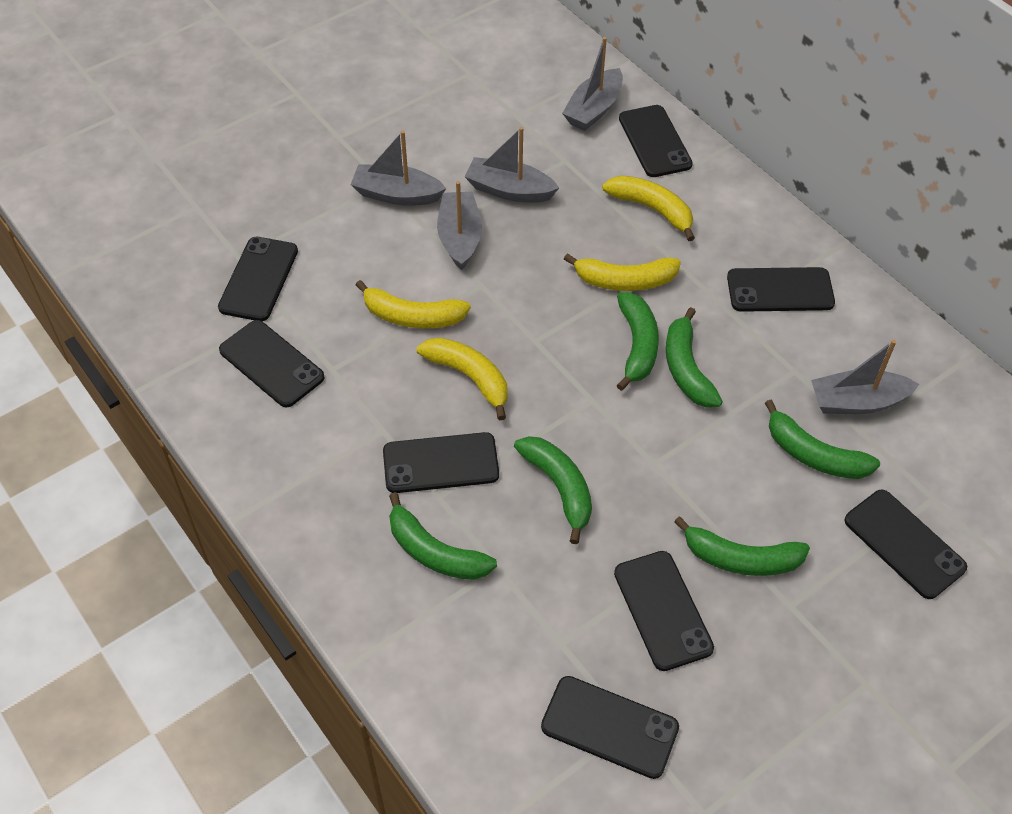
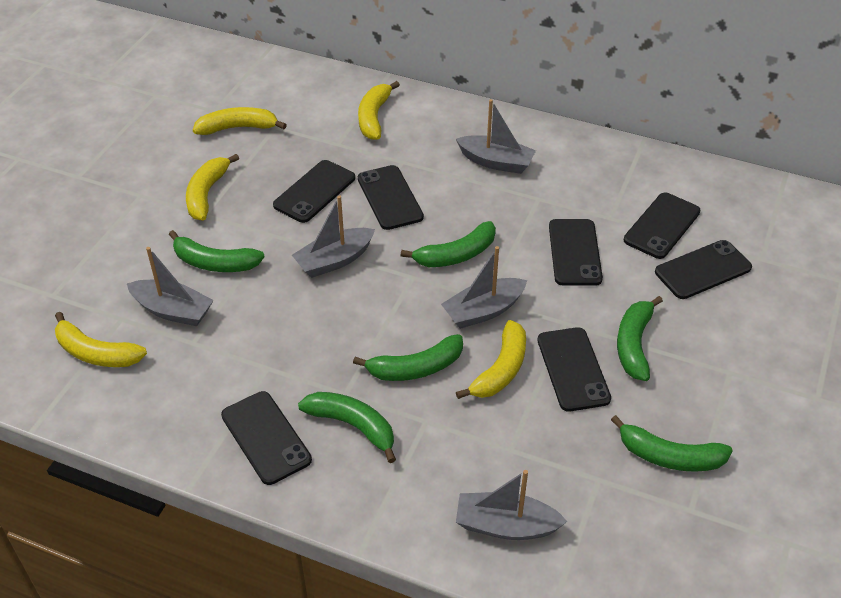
black phone: [218,237,298,321] [219,320,325,407] [383,432,499,493] [541,676,679,779] [614,551,714,671] [619,105,693,177] [727,267,835,312] [844,490,967,599] = 8 -> [221,391,312,485] [273,160,355,223] [358,165,424,230] [537,327,611,412] [549,219,603,286] [624,192,701,259] [655,240,752,299] = 7
yellow banana: [356,280,471,328] [417,337,508,420] [564,253,681,291] [602,175,695,241] = 4 -> [55,312,147,367] [186,154,239,221] [193,107,287,135] [358,81,400,140] [456,320,526,399] = 5

